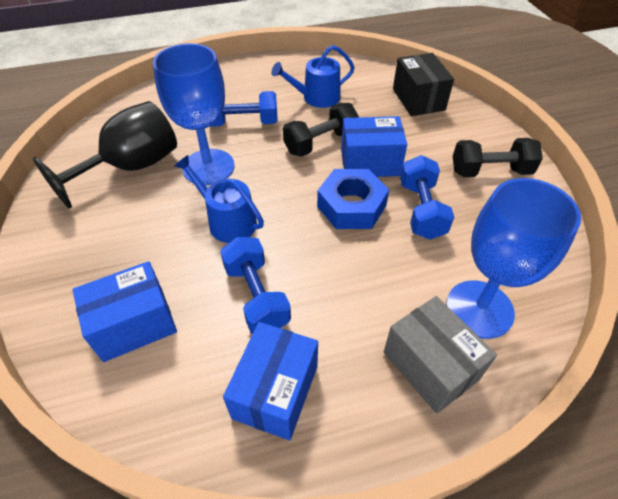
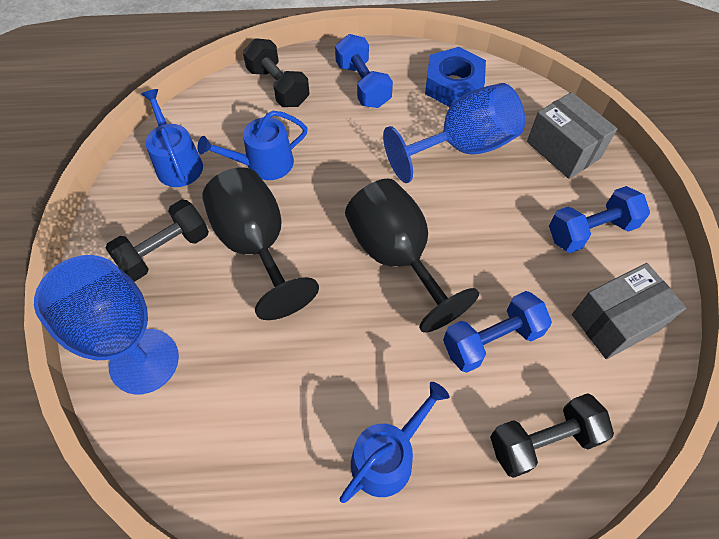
black box: [393,53,454,116] = 1 -> none = 0
black dumbbell: [283,103,359,157] [453,138,543,177] = 2 -> [105,199,209,282] [243,38,309,107] [490,393,614,478] = 3
black goblet: [33,101,177,209] = 1 -> [202,167,319,320] [345,179,479,333] = 2
blue box: [72,261,177,362] [223,322,318,440] [341,116,407,177] = 3 -> none = 0
blue watering can: [174,155,264,243] [271,45,355,108] = 2 -> [141,89,203,187] [197,111,308,180] [340,382,449,503] = 3
grey box: [384,296,497,414] = 1 -> [527,92,617,179] [572,263,687,359] = 2

